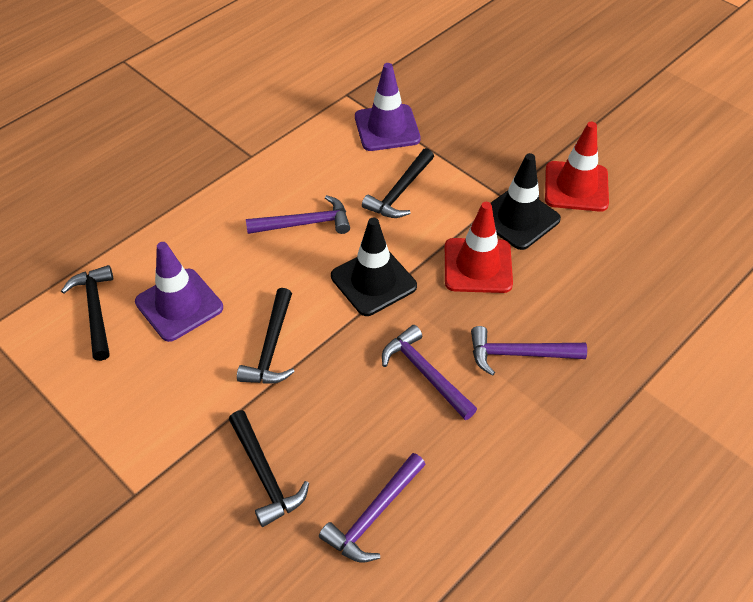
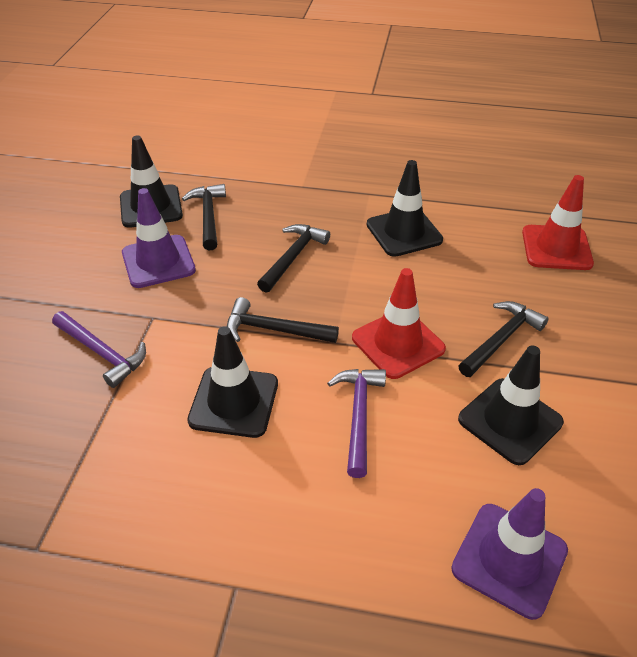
black traffic cone: [331,218,417,316] [491,153,561,250] = 2 -> [120,135,183,228] [187,326,278,438] [367,160,443,257] [458,345,564,465] = 4
purple hammer: [246,195,350,234] [319,453,426,562] [382,325,477,420] [471,326,587,376] = 4 -> [52,311,146,388] [327,369,386,478] = 2

